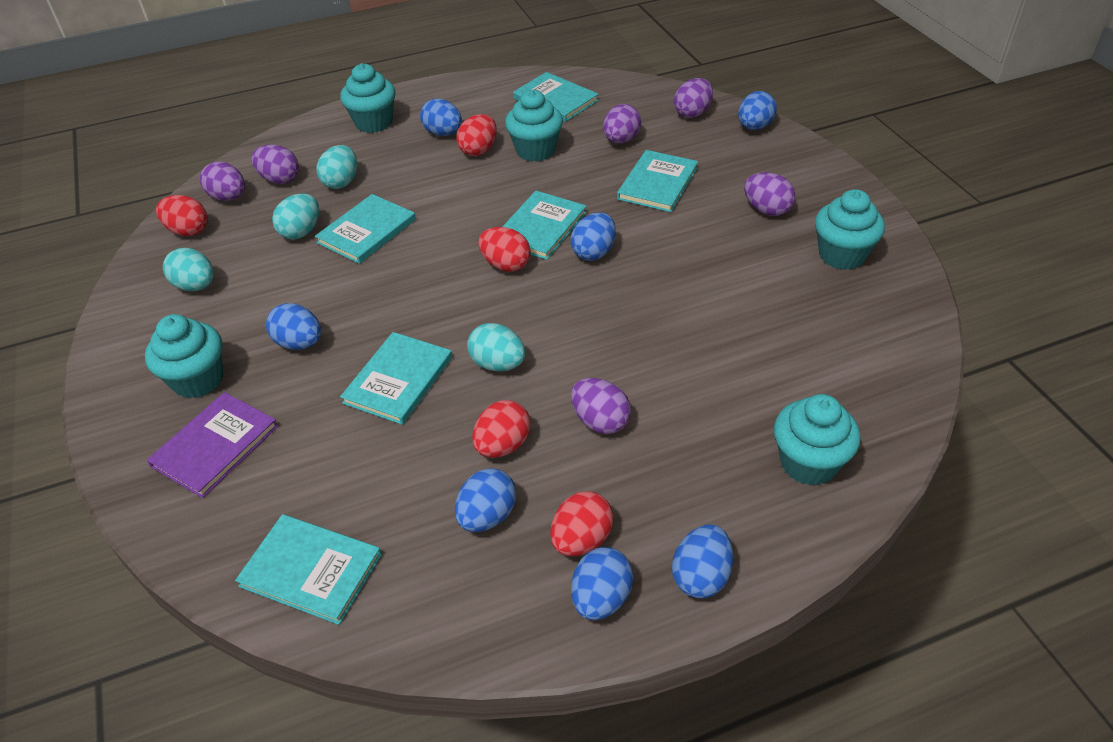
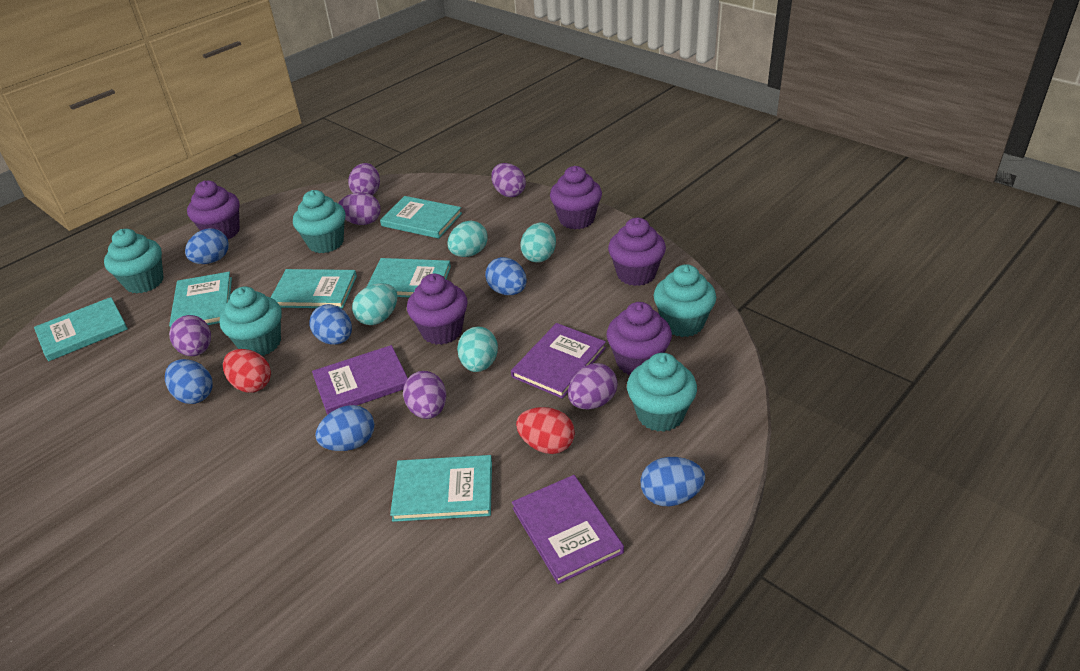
blue egg: [266,303,321,350] [420,99,462,136] [455,468,516,532] [571,212,616,261] [571,547,633,620] [672,524,733,599] [738,91,777,130] = 7 -> [165,359,213,404] [185,228,229,264] [309,304,352,345] [315,405,374,451] [485,257,527,295] [640,457,705,506] = 6
purple book: [147,392,278,498] = 1 -> [312,345,408,415] [511,323,606,399] [512,475,624,584] = 3
purple cupcake: none = 0 -> [187,180,240,239] [407,274,468,345] [550,166,602,229] [607,302,672,375] [608,218,666,286] = 5
red egg: [156,195,208,236] [456,114,497,156] [472,400,531,458] [478,227,531,272] [550,491,613,556] = 5 -> [223,349,271,392] [516,407,575,454] = 2

